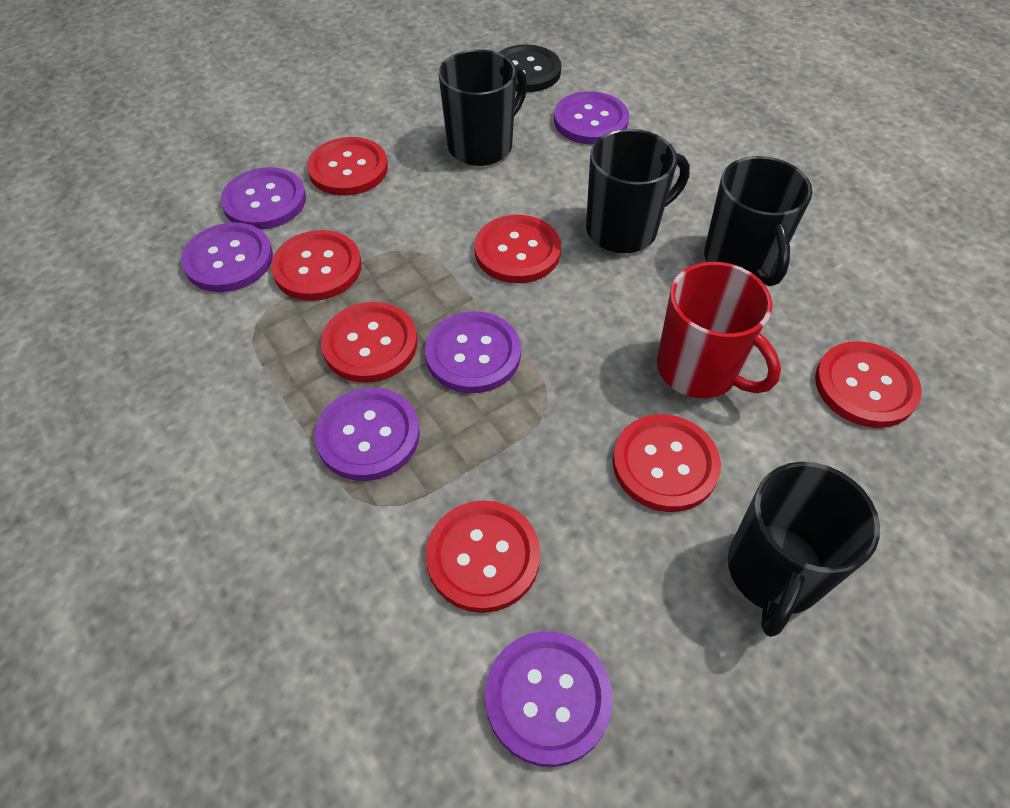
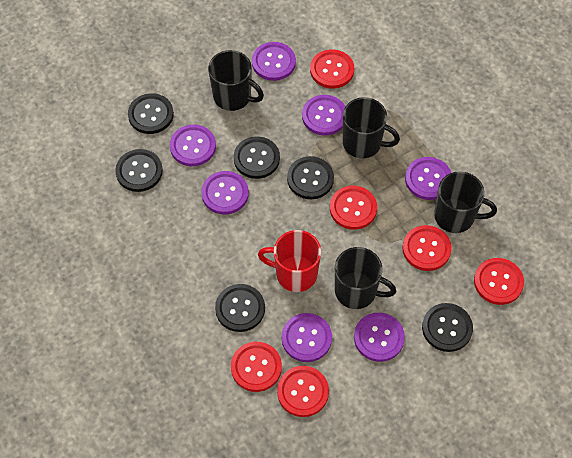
black button: [498,44,561,92] = 1 -> [115,149,163,192] [128,93,174,134] [215,284,265,332] [234,136,280,179] [287,156,334,199] [422,303,473,352] = 6
purple button: [181,222,273,292] [221,167,306,230] [315,387,420,481] [425,311,521,393] [485,631,613,767] [554,91,629,145] = 6 -> [170,125,216,166] [201,171,249,214] [252,42,296,81] [282,313,332,362] [302,95,346,135] [354,313,405,362] [405,157,451,200] = 7
red button: [271,230,362,301] [307,137,388,196] [321,302,417,383] [426,500,540,613] [475,215,561,283] [613,414,721,512] [815,341,922,428] = 7 -> [231,342,282,392] [277,366,329,417] [310,49,354,88] [330,186,377,230] [403,225,452,271] [474,258,524,305] = 6

